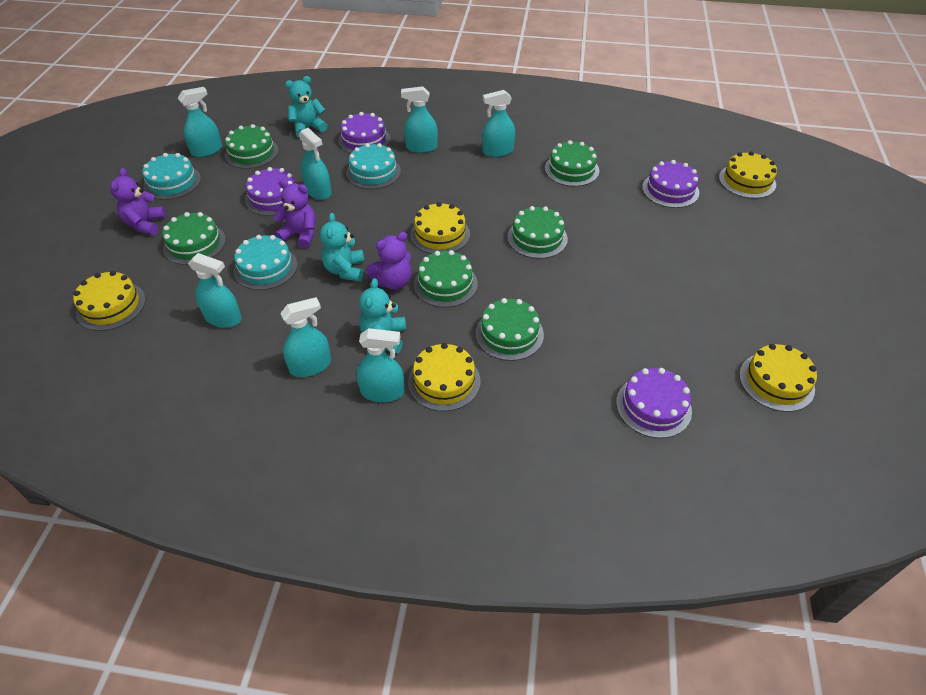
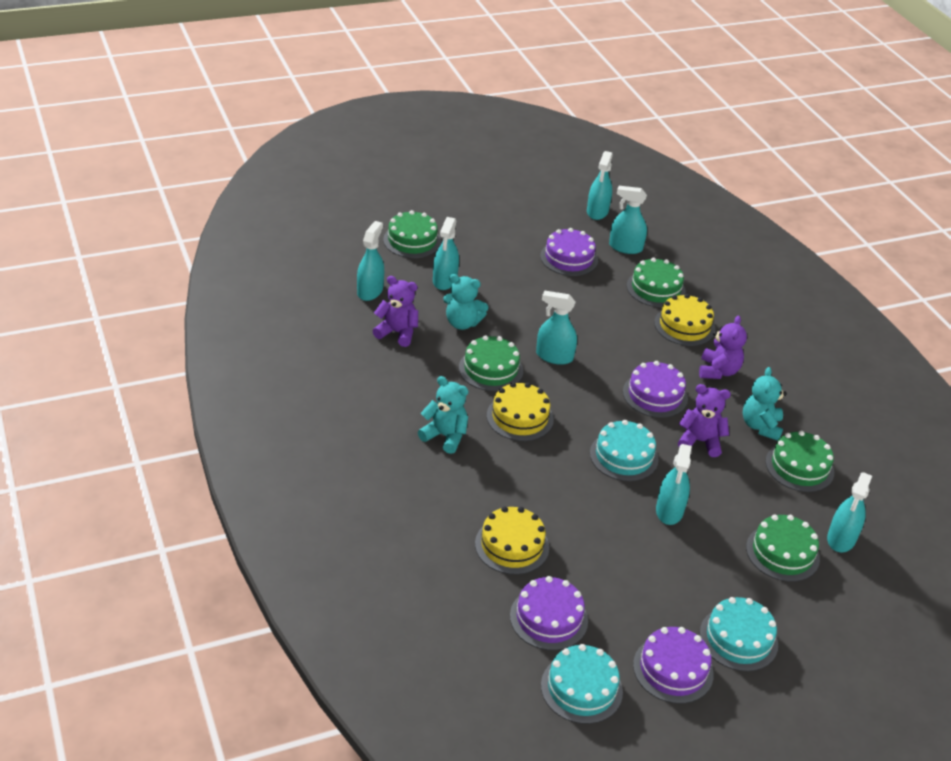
green cake: [162,212,226,265] [225,124,279,169] [414,250,478,307] [475,298,544,361] [507,206,568,259] [545,140,599,186] = 6 -> [383,210,441,258] [459,335,523,391] [627,258,686,307] [746,514,820,582] [765,431,834,492] = 5
yellow cake: [73,271,146,331] [408,343,480,411] [410,202,470,254] [719,151,777,199] [739,344,817,412] = 5 -> [475,506,549,575] [487,382,554,441] [654,294,716,346] = 3

